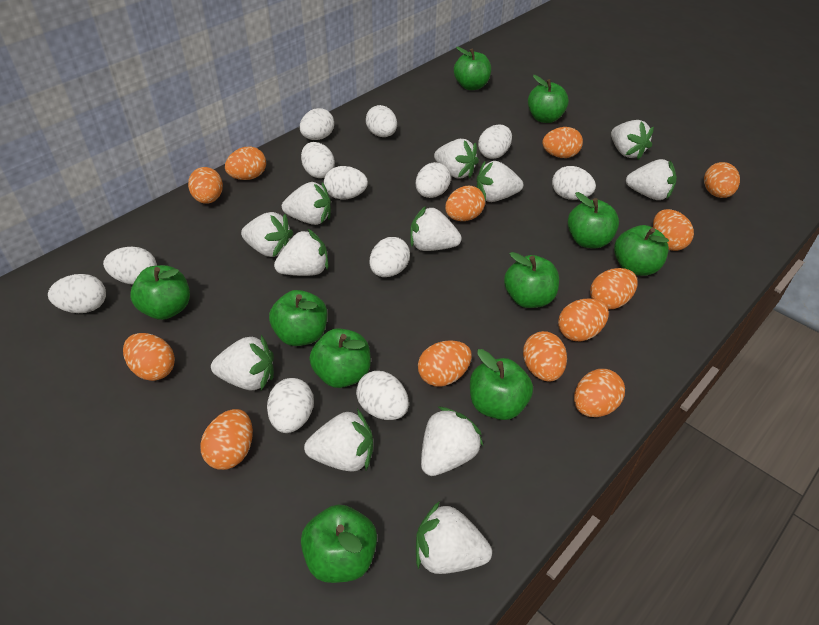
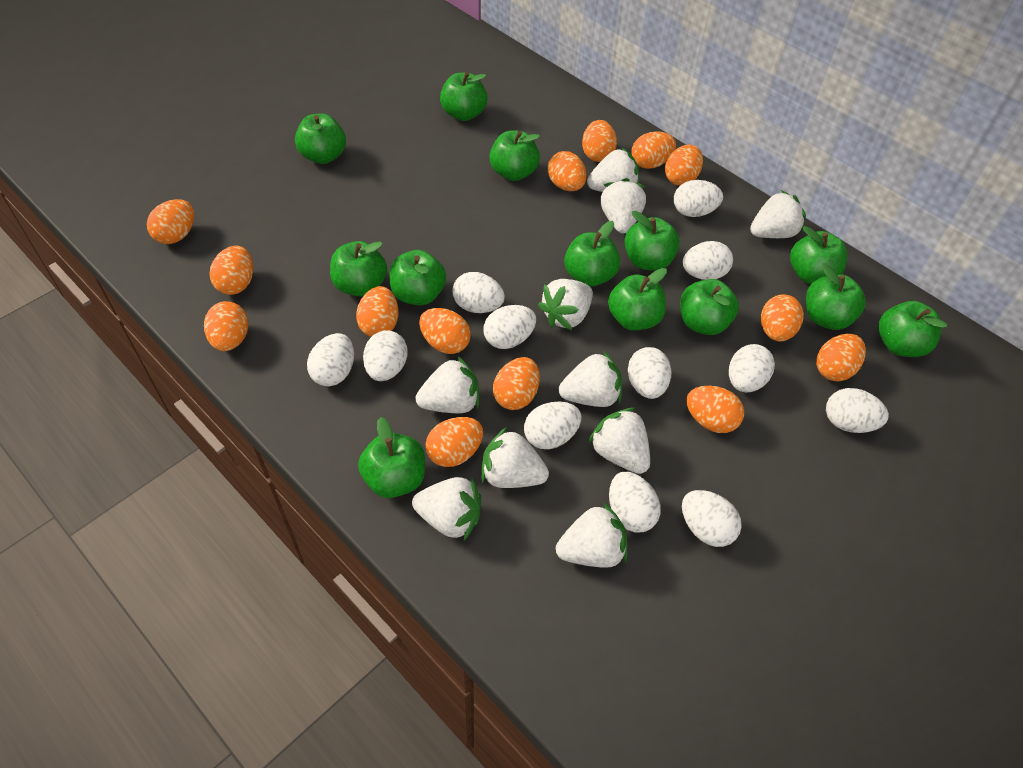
green apple: [130,265,190,320] [269,290,327,346] [301,505,377,583] [309,328,371,388] [454,47,491,90] [470,349,533,420] [504,252,559,308] [528,75,569,123] [568,192,619,248] [614,225,669,276] = 10 -> [295,113,346,164] [330,241,387,297] [358,417,425,498] [389,250,446,305] [440,71,488,121] [489,130,540,181] [564,221,620,287] [608,268,667,331] [624,211,680,271] [680,279,739,335] [790,226,847,284] [806,263,866,330] [879,301,947,357] = 13
orange egg: [123,333,175,381] [188,167,223,204] [200,409,253,470] [225,147,266,180] [418,340,472,387] [445,186,485,221] [523,331,567,382] [542,127,583,158] [558,299,609,341] [574,369,625,417] [590,268,638,309] [653,209,694,251] [704,162,740,198] = 13 -> [147,199,195,244] [204,301,249,351] [210,245,253,295] [356,286,399,337] [419,308,471,354] [426,417,483,467] [493,357,540,410] [548,151,587,191] [582,120,617,162] [632,131,676,169] [665,145,703,186] [686,386,744,433] [761,294,804,341] [816,334,866,381] = 14
white strawberry: [211,335,274,391] [241,212,293,257] [274,228,328,276] [282,182,331,225] [304,409,373,472] [410,206,462,251] [416,501,492,574] [421,406,483,476] [434,139,479,179] [476,161,523,202] [611,120,654,160] [626,159,677,200] = 12 -> [412,477,481,540] [416,357,479,413] [481,427,549,488] [538,279,593,330] [556,502,627,568] [559,350,622,407] [587,148,639,192] [588,408,650,474] [600,178,646,233] [750,190,806,238] = 10

